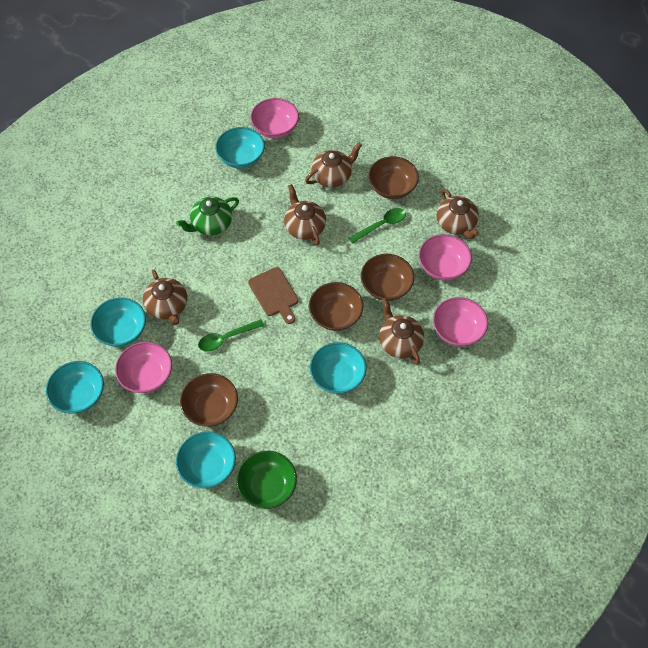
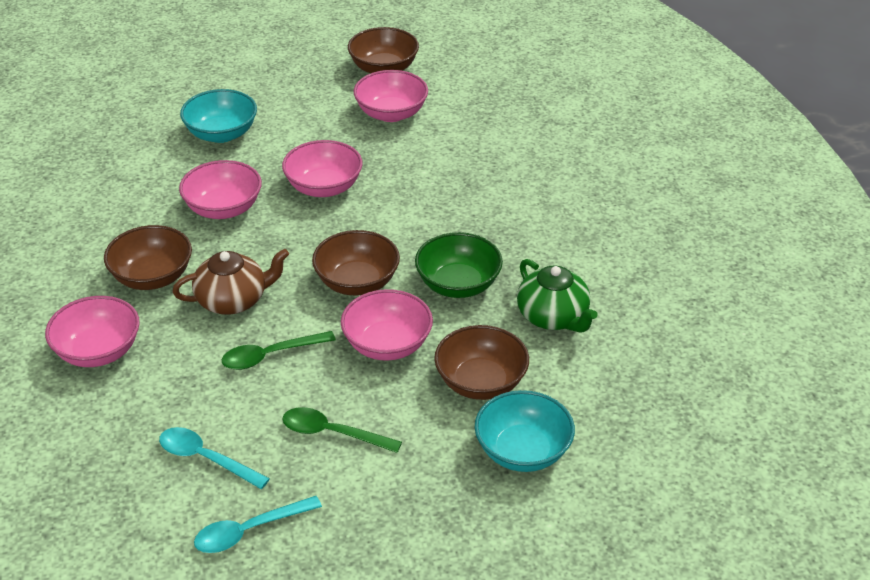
brown cutting board: [248,267,299,324] = 1 -> none = 0
brown teapot: [143,270,187,325] [284,184,326,245] [305,143,362,187] [379,298,424,365] [436,189,479,239] = 5 -> [172,249,289,315] = 1
pink bowl: [115,342,172,393] [250,98,299,138] [419,234,472,281] [433,297,488,347] = 4 -> [45,296,140,367] [179,160,262,219] [282,140,363,197] [341,289,433,361] [354,70,428,122] = 5
turquoise bowl: [46,361,104,414] [90,297,146,347] [176,431,236,489] [215,127,265,169] [310,342,367,394] = 5 -> [180,89,257,143] [475,390,575,472] = 2
turquoise spoon: none = 0 -> [159,427,270,489] [194,496,322,553] = 2

